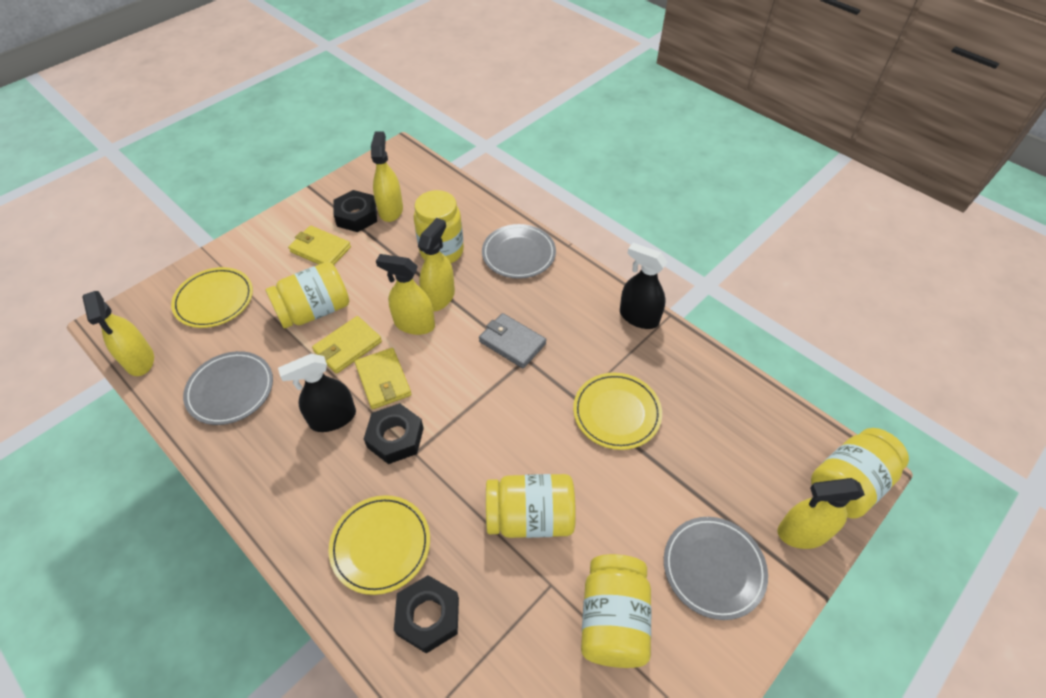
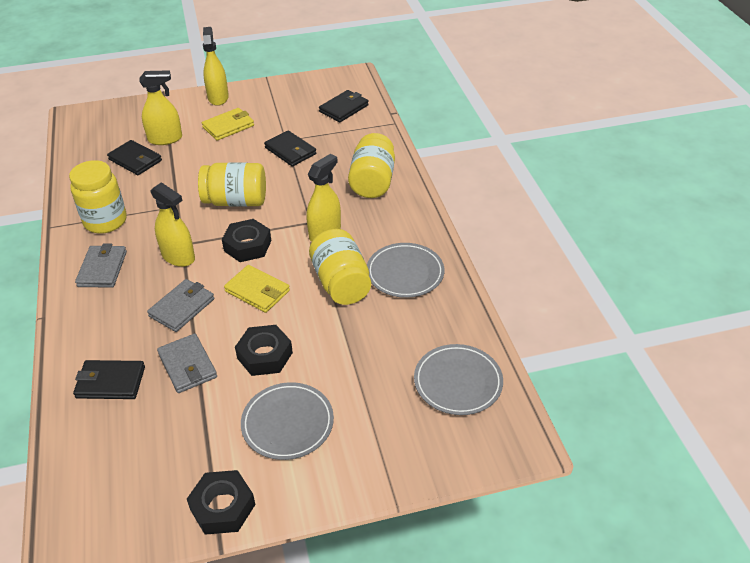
black spray bottle: [278,354,356,432] [620,243,668,329] = 2 -> none = 0
black wallet: none = 0 -> [73,360,145,399] [107,140,162,175] [264,130,316,167] [319,90,369,122] = 4
grey wallet: [479,313,546,369] = 1 -> [75,243,127,288] [147,279,214,332] [157,334,217,393] = 3
yellow jar: [266,262,349,329] [414,190,464,263] [486,474,576,538] [581,554,651,668] [811,428,909,518] = 5 -> [69,160,127,234] [198,163,266,207] [309,229,371,305] [348,133,395,198] = 4
yellow plate: [171,267,253,328] [329,495,430,595] [573,373,662,450] = 3 -> none = 0
yellow spray bottle: [83,291,154,376] [371,132,403,222] [376,254,435,335] [418,218,455,312] [777,478,865,549] = 5 -> [140,70,182,145] [151,182,195,267] [203,27,229,106] [306,154,341,242] = 4
yellow wallet: [288,226,351,265] [312,316,382,374] [355,348,411,409] = 3 -> [202,108,254,141] [224,265,290,313] = 2

